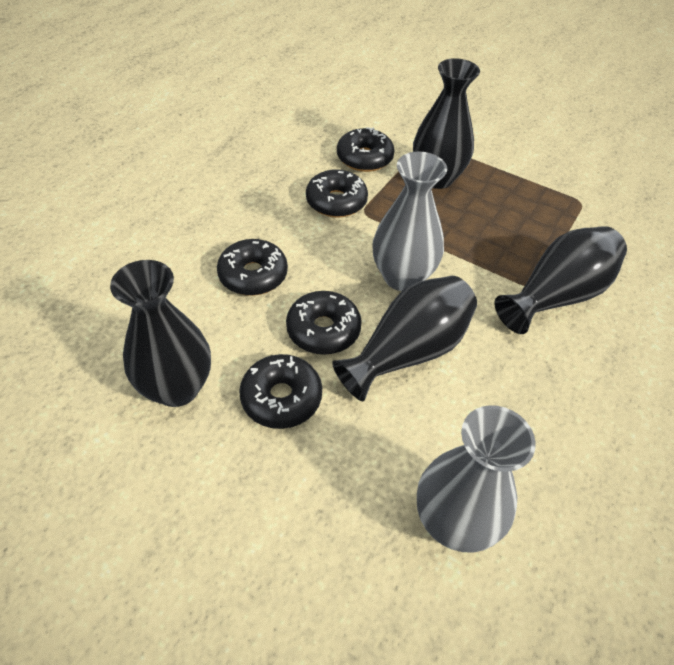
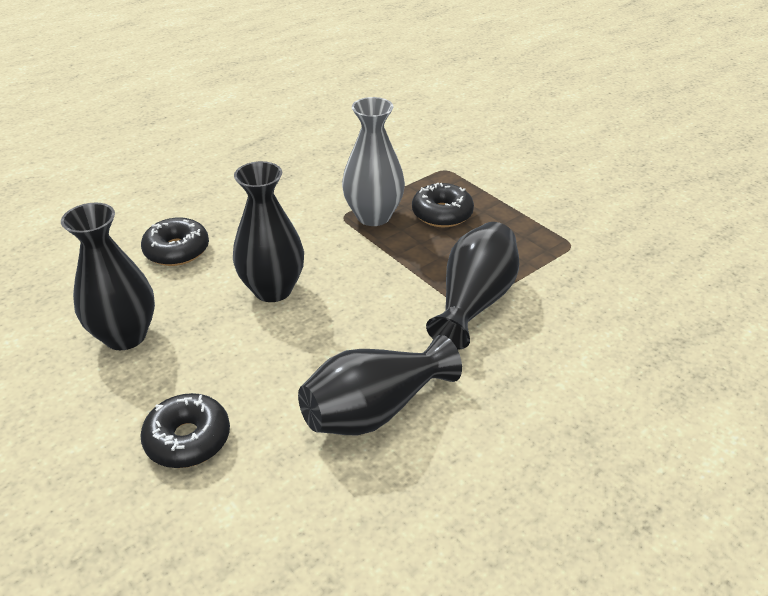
black donut: [217,239,288,296] [239,354,322,429] [286,291,362,355] [306,169,368,218] [337,127,395,172] = 5 -> [140,393,230,468] [141,217,209,266] [412,183,474,227] = 3
grey vase: [372,151,447,291] [417,405,536,553] = 2 -> [342,97,405,226] = 1

